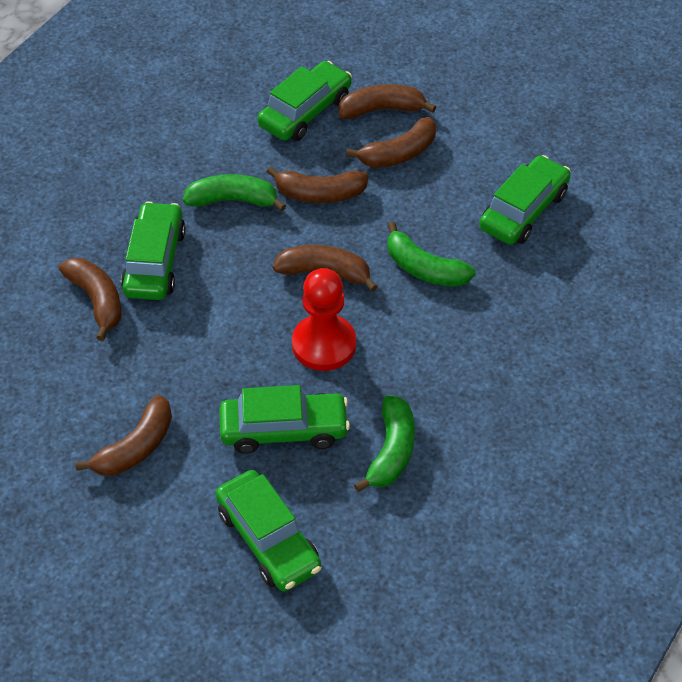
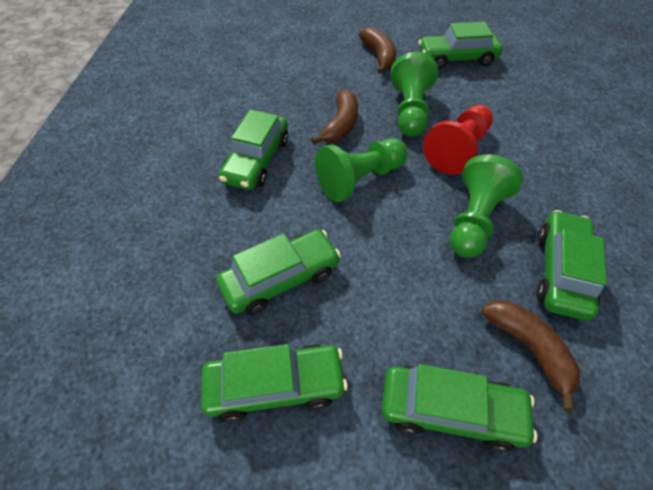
brown banana: [59,258,121,341] [75,395,172,476] [267,167,369,203] [273,245,378,292] [338,84,436,119] [346,117,436,168] = 6 -> [311,89,358,144] [359,27,396,74] [482,300,580,411] = 3
green banana: [183,174,286,211] [354,395,415,492] [387,222,476,287] = 3 -> none = 0
green car: [121,201,186,300] [215,470,321,592] [219,385,350,454] [257,61,352,141] [479,155,571,245] = 5 -> [201,344,348,423] [216,229,341,315] [219,109,288,190] [382,364,537,452] [418,22,503,69] [536,210,607,321] = 6
green pawn: none = 0 -> [315,138,407,202] [390,52,438,137] [450,155,523,258] = 3

